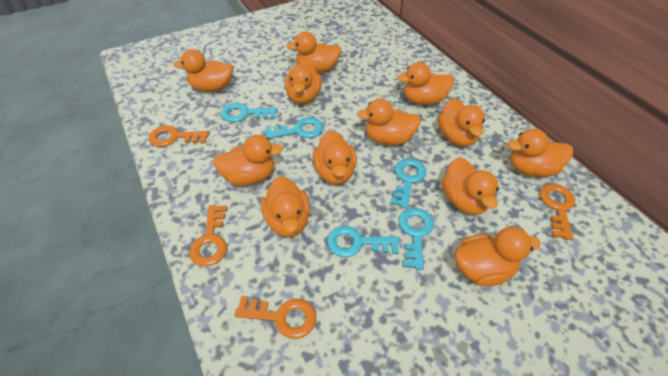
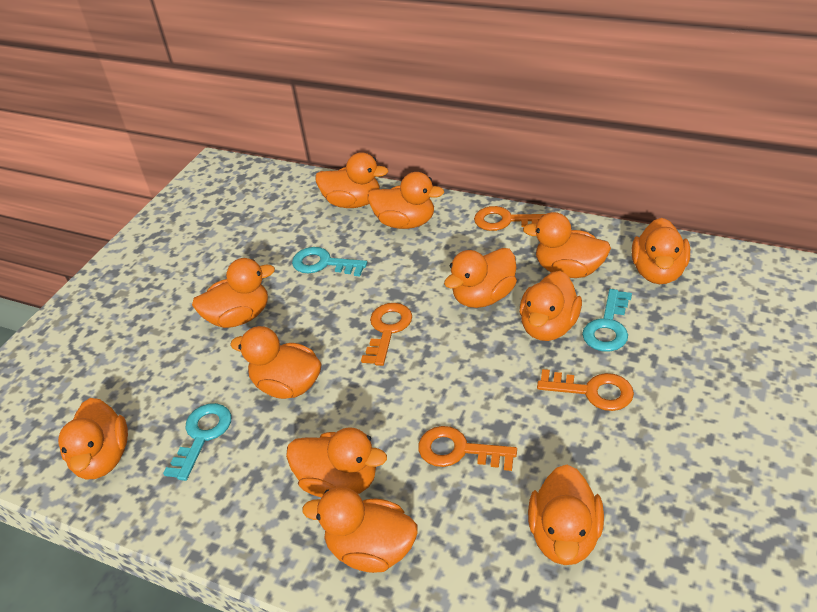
turquoise key: [221,103,277,122] [265,117,323,139] [327,226,399,257] [390,158,427,209] [399,208,434,270] = 5 -> [163,403,231,481] [292,247,367,276] [582,289,632,352] = 3

